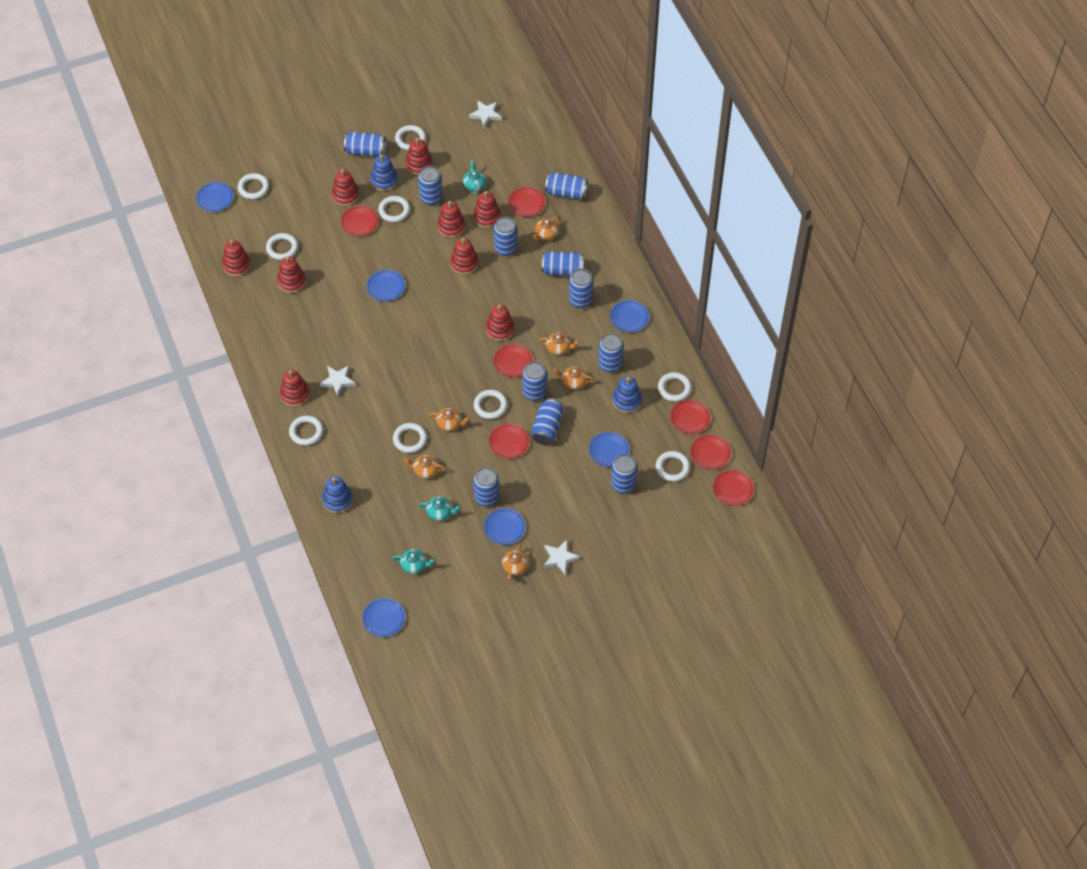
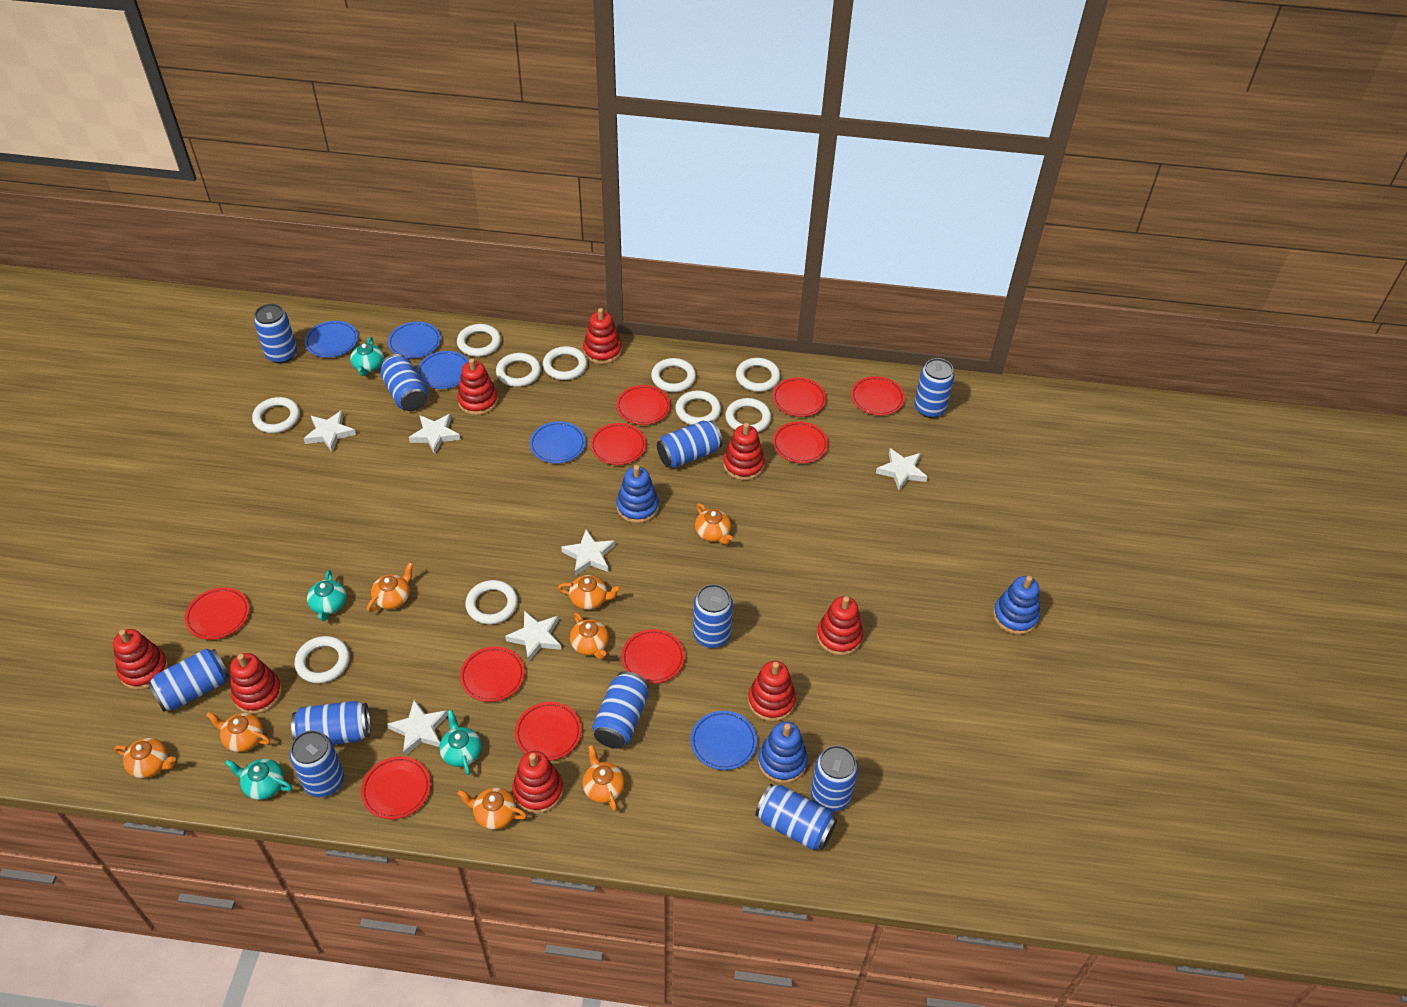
blue plate: [196,182,234,212] [362,598,405,637] [366,270,405,302] [484,508,526,545] [589,432,629,467] [610,300,649,333] = 6 -> [304,321,358,358] [388,322,441,359] [417,351,469,389] [530,421,586,463] [691,711,757,770] = 5
orange teapot: [403,455,445,479] [429,408,470,431] [502,544,528,580] [533,216,559,241] [539,333,579,355] [553,367,594,389] = 6 -> [114,738,176,778] [206,712,270,752] [367,562,414,612] [457,788,527,830] [558,575,621,610] [570,612,609,660] [582,745,625,811] [695,503,733,545] = 8
red plate: [340,206,378,236] [489,423,529,459] [493,344,533,378] [508,187,546,217] [670,400,711,434] [690,434,731,470] [713,470,754,506] = 7 -> [185,587,249,640] [361,756,431,819] [460,646,525,702] [515,702,582,761] [590,423,646,465] [616,385,670,425] [621,629,685,684] [772,377,826,417] [773,421,828,463] [851,376,905,416] = 10
red stacking toy: [222,240,251,277] [277,256,306,293] [280,370,310,407] [332,169,360,206] [405,138,433,175] [437,201,465,238] [450,238,479,275] [473,191,501,228] [486,304,515,341] = 9 -> [113,629,168,690] [230,653,282,714] [457,358,498,415] [512,751,563,814] [583,308,622,364] [723,423,765,480] [748,661,796,721] [817,596,863,656] = 8
turquoise teapot: [393,549,435,574] [419,497,461,521] [463,160,486,196] = 3 -> [225,759,292,800] [307,570,346,621] [350,337,384,376] [439,710,481,775] = 4
white ring: [238,173,269,199] [266,233,298,260] [289,416,323,446] [378,196,410,222] [393,423,427,453] [395,125,426,150] [474,390,507,419] [656,451,690,482] [658,372,691,402] = 9 -> [252,397,300,433] [295,636,350,683] [457,324,501,357] [465,580,518,625] [496,353,541,387] [543,346,587,380] [651,358,696,392] [675,391,721,425] [725,398,771,432] [736,358,780,392] = 10
white star: [320,366,356,397] [469,100,502,128] [544,540,580,575] = 3 -> [303,410,356,452] [387,699,448,756] [409,413,460,454] [505,611,561,663] [561,529,615,576] [876,448,927,491] = 6

